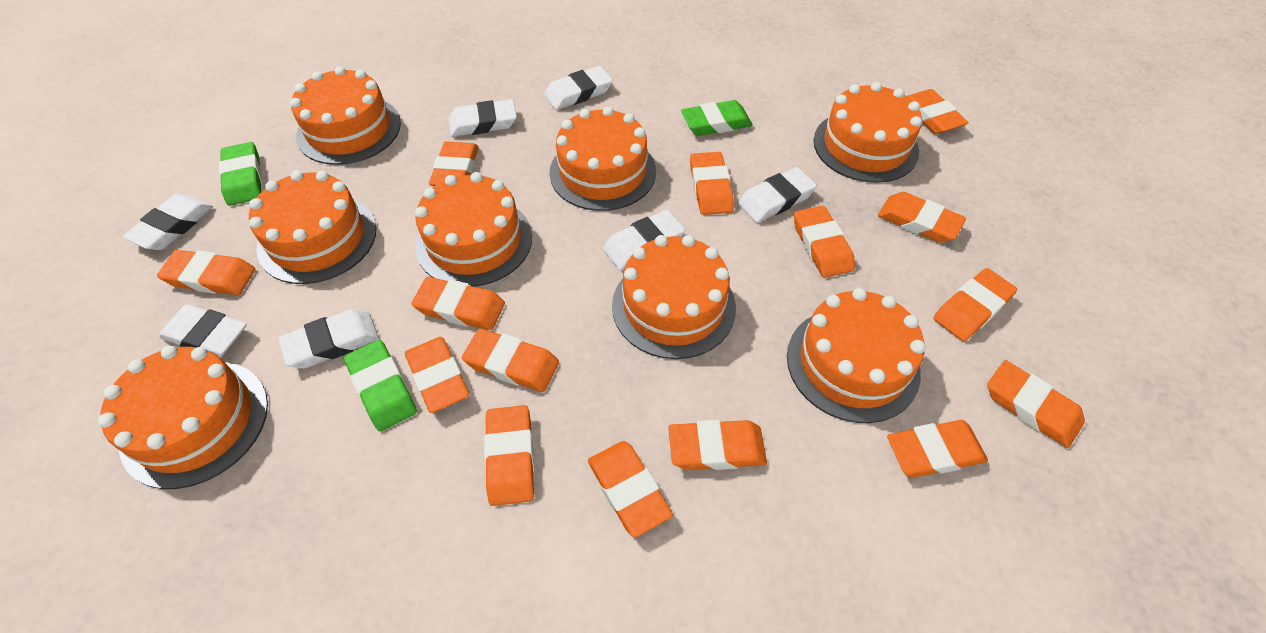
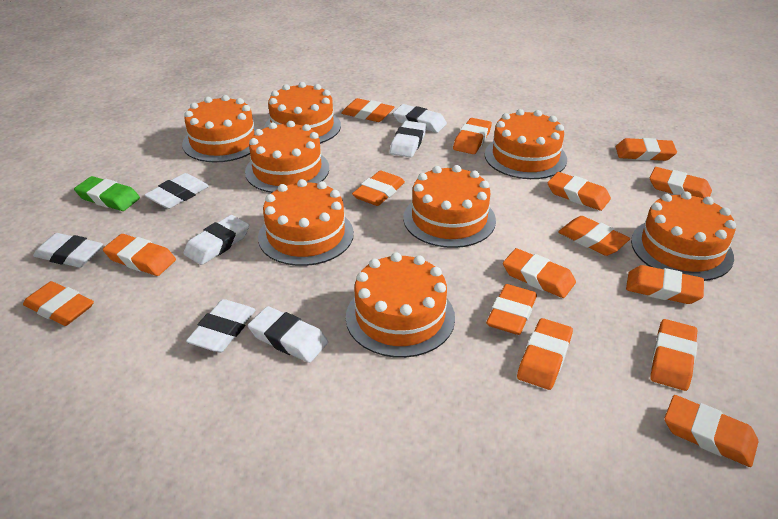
green eraser: [219,142,262,206] [344,340,417,431] [681,100,753,136] = 3 -> [74,176,140,211] = 1

